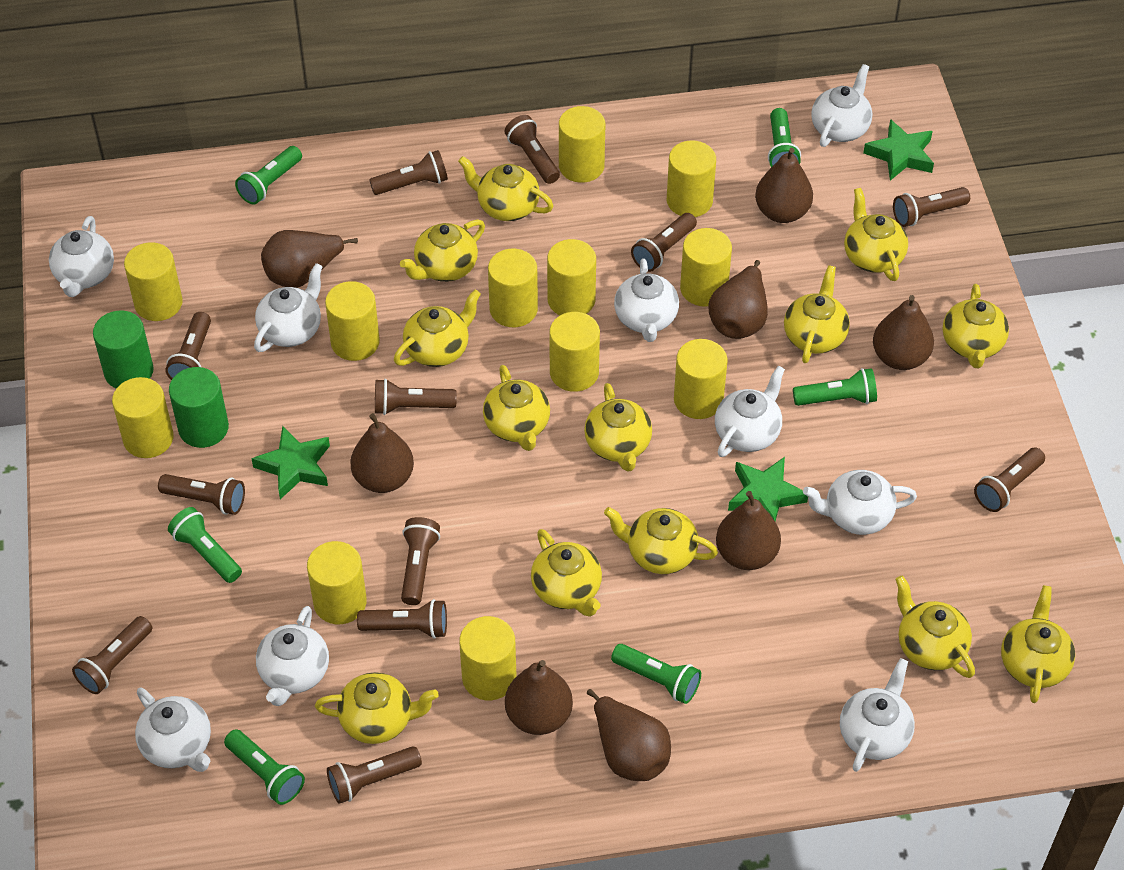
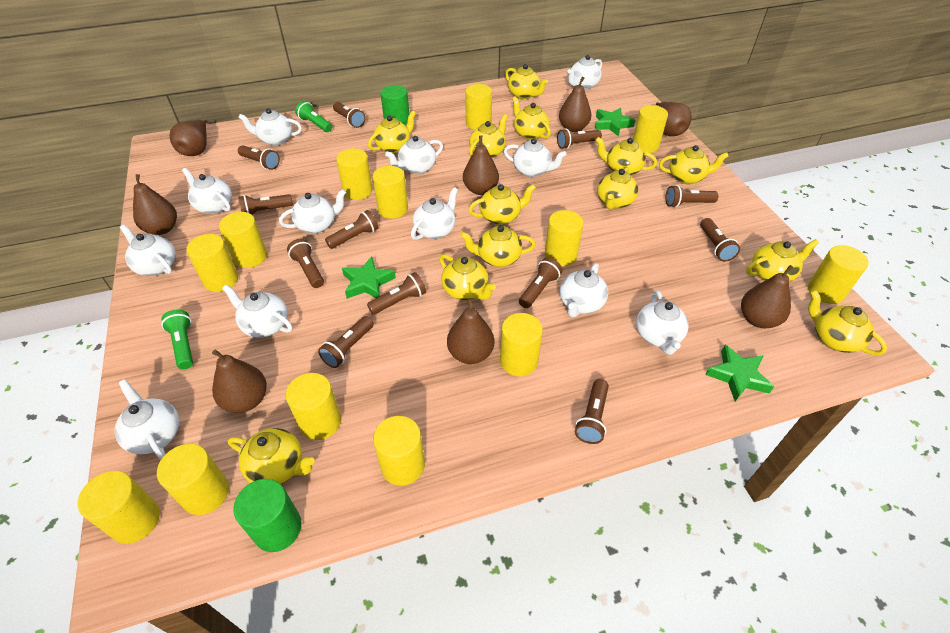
green flashlight: [168,507,242,583] [224,729,305,805] [235,146,302,204] [611,644,701,704] [768,108,801,167] [793,368,877,406] = 6 -> [161,310,193,369] [295,101,332,132] = 2
white teapot: [49,216,114,297] [135,688,211,772] [254,263,323,352] [256,606,329,706] [614,258,679,342] [715,366,785,457] [803,470,917,535] [811,64,872,147] [840,658,915,772] = 9 -> [114,379,179,459] [120,225,176,276] [182,168,232,214] [222,285,292,338] [238,108,302,146] [279,189,346,234] [385,136,443,174] [411,187,458,240] [504,138,567,177] [560,263,608,317] [567,55,602,90] [636,290,689,355] = 12
yellow cylinder: [112,377,174,458] [124,242,183,321] [307,541,367,624] [325,281,380,361] [459,616,516,700] [488,249,538,327] [547,239,596,315] [549,312,600,392] [559,106,605,183] [667,140,716,217] [674,339,727,419] [680,228,732,307] = 12 -> [77,471,160,544] [157,444,229,515] [186,234,239,292] [219,212,267,268] [286,373,341,440] [336,148,373,200] [373,166,408,219] [373,416,425,486] [465,84,492,130] [500,313,543,376] [545,210,584,266] [633,105,668,153] [808,245,869,304] = 13

